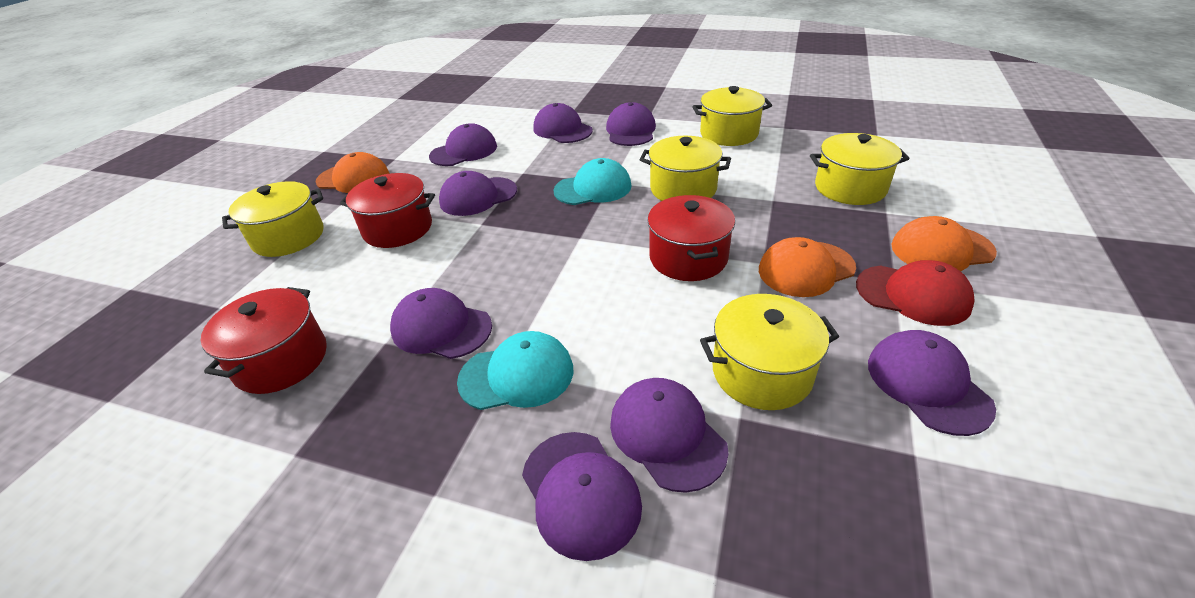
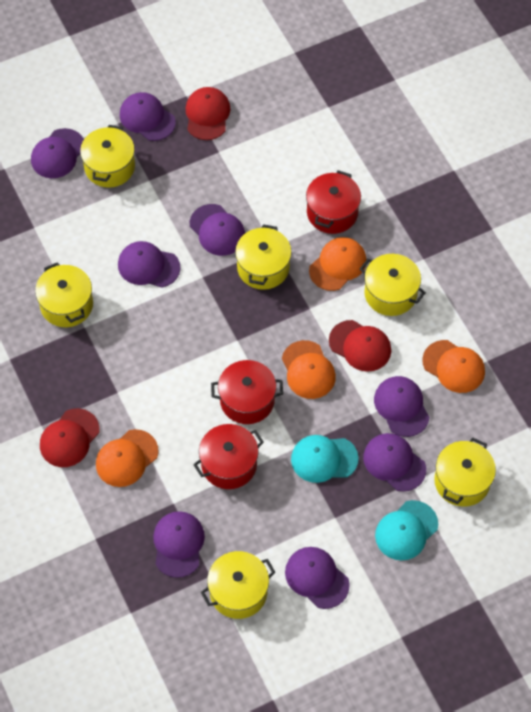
orange cap: [316,152,389,193] [759,237,856,297] [891,216,997,271] = 3 -> [96,429,159,487] [282,340,336,399] [309,237,367,291] [422,340,485,393] = 4
red cap: [856,260,975,326] = 1 -> [40,408,100,467] [186,87,230,140] [329,320,391,372] = 3
yellow pot: [222,181,324,257] [639,136,731,201] [692,86,772,146] [700,294,839,410] [810,133,910,205] = 5 -> [35,262,93,327] [80,125,135,188] [201,551,276,619] [235,224,292,290] [360,254,426,316] [434,438,496,506] = 6

